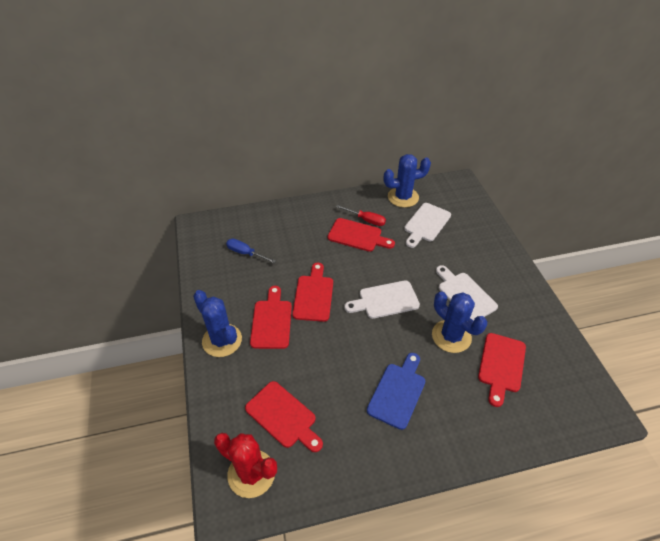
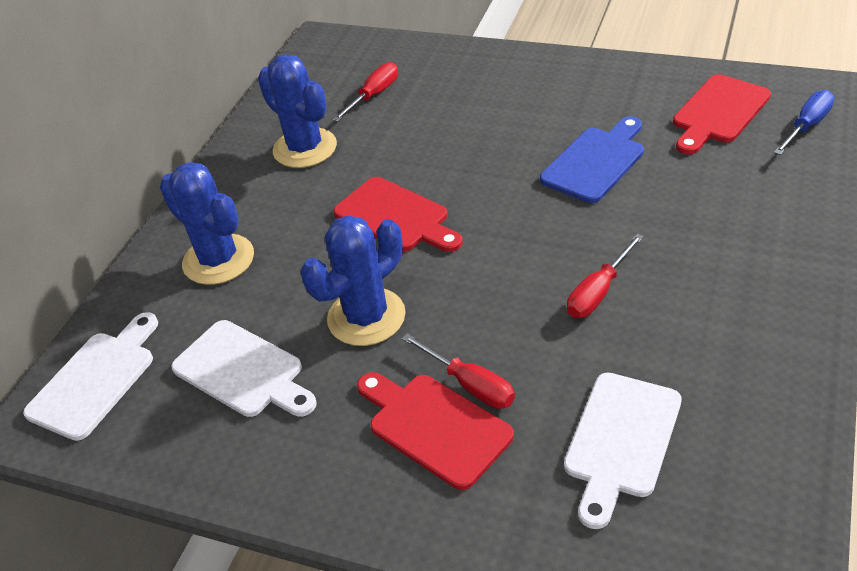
red cactus: [214,433,277,498] = 1 -> none = 0
red cutting board: [245,381,323,452] [250,286,292,349] [292,263,333,322] [328,218,395,252] [478,333,526,407] = 5 -> [333,177,463,252] [357,372,514,490] [673,74,771,154] = 3
red screwdriver: [336,205,386,226] = 1 -> [332,62,398,122] [402,333,515,409] [567,234,644,318] = 3

